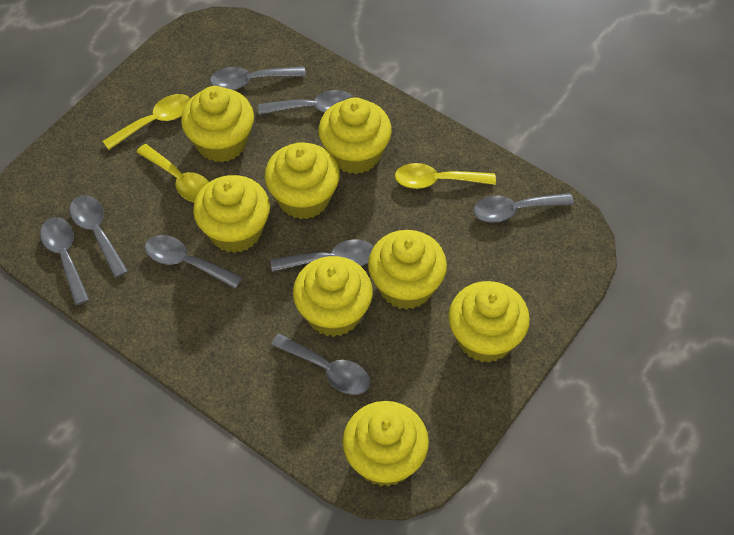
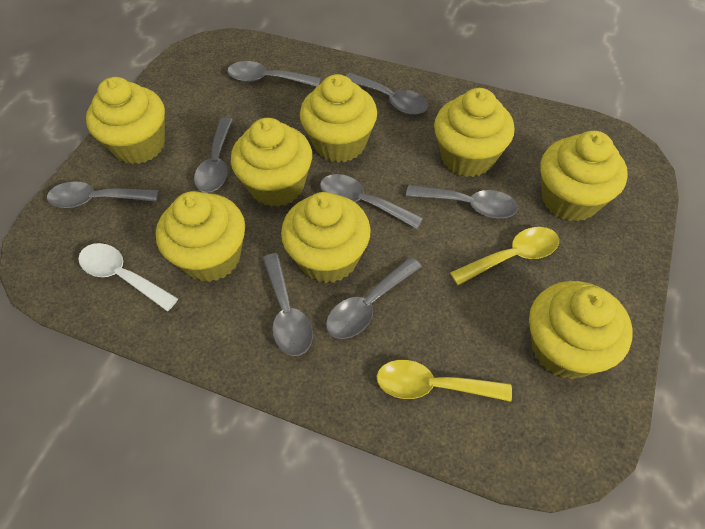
white spoon: none = 0 -> [78,243,178,311] = 1
yellow spoon: [103,94,190,150] [136,144,209,202] [395,163,496,189] = 3 -> [376,360,512,402] [450,227,559,285] = 2

